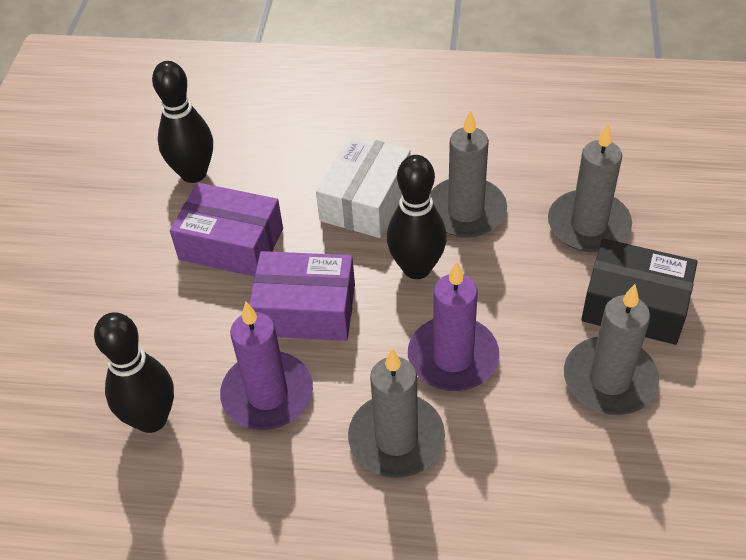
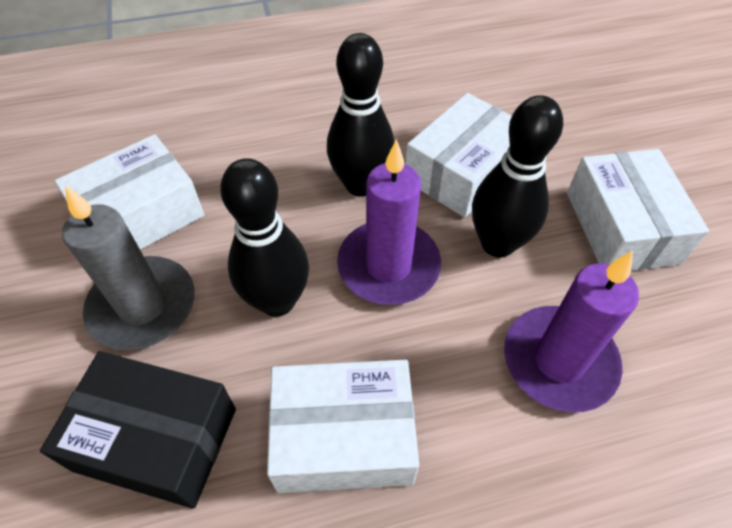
grey candle: [348,348,445,478] [430,109,507,238] [548,123,632,252] [564,284,659,415] = 4 -> [62,185,195,350] = 1
purple box: [170,183,283,277] [249,251,355,341] = 2 -> none = 0
white box: [316,134,411,238] = 1 -> [55,134,204,250] [267,360,419,493] [405,93,512,218] [567,149,709,271] = 4

